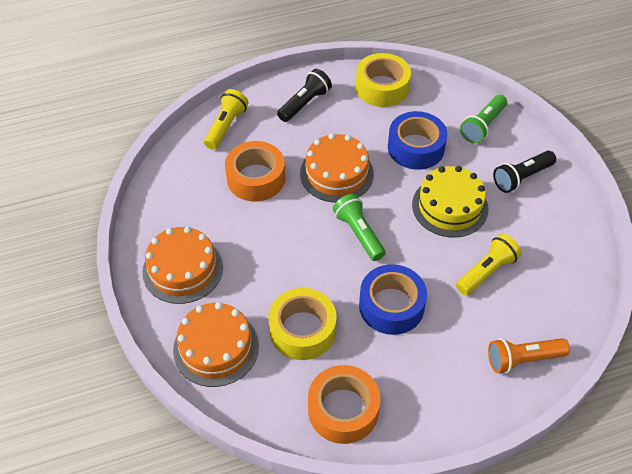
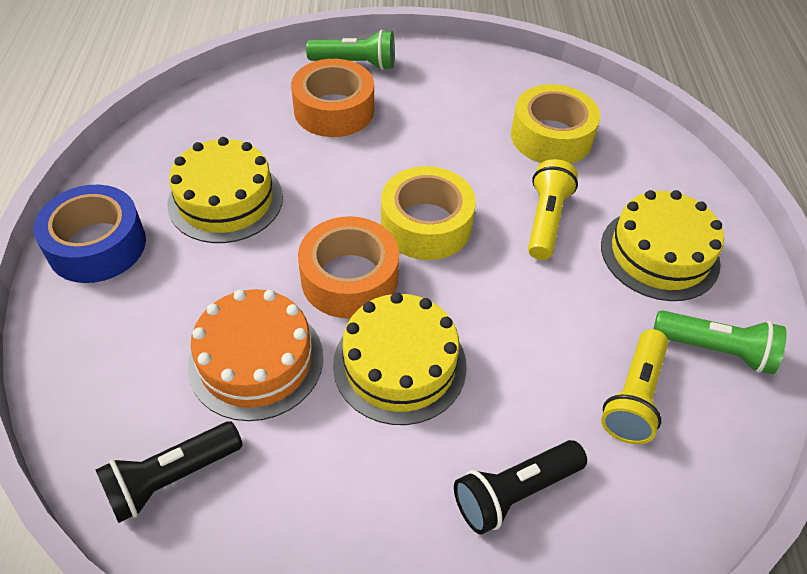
blue tape: [359,264,427,335] [388,111,447,170] = 2 -> [33,185,146,283] = 1
orange cake: [142,226,223,304] [173,302,259,387] [300,133,374,203] = 3 -> [188,289,323,421] = 1
orange flashlight: [488,338,570,374] = 1 -> none = 0
yellow cake: [412,166,489,237] = 1 -> [167,137,283,243] [333,292,467,425] [601,190,724,301] = 3

